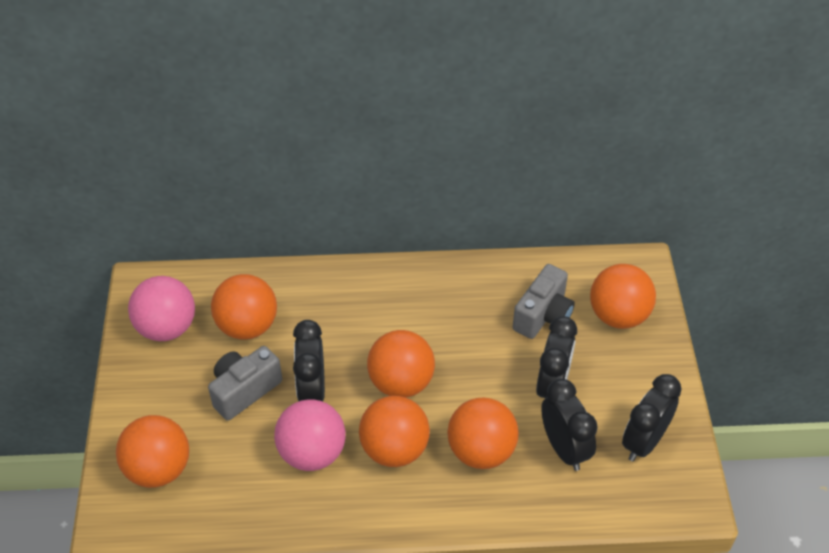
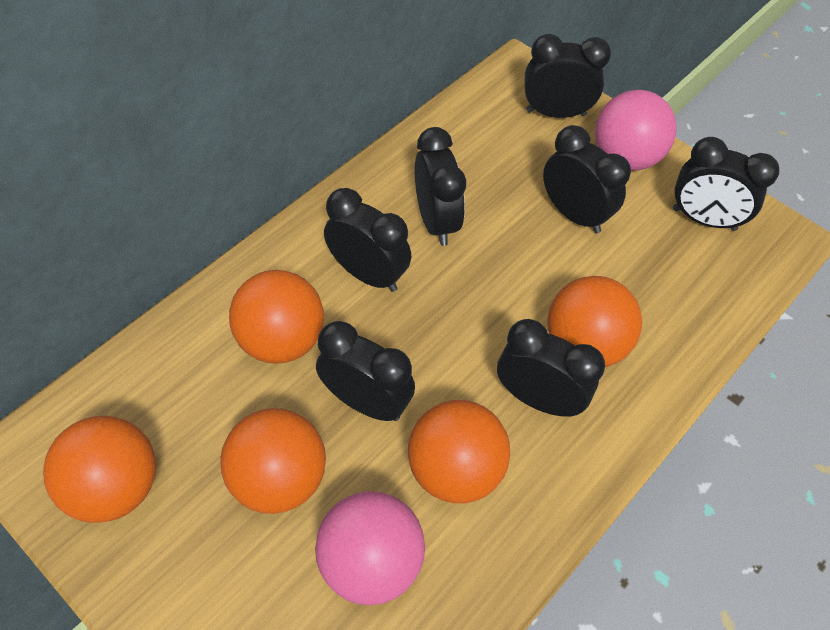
black clock: [293,320,325,401] [536,316,577,398] [541,379,598,471] [622,374,682,461] = 4 -> [316,321,415,421] [324,188,411,292] [415,127,466,246] [497,319,605,417] [524,34,611,118] [543,125,631,233] [673,137,779,231] = 7
grey camera: [208,346,282,421] [513,264,575,339] = 2 -> none = 0
orange ball: [116,415,189,488] [211,274,277,340] [359,396,430,467] [367,330,435,398] [447,398,519,469] [590,264,656,329] = 6 -> [43,416,156,523] [220,408,326,514] [229,270,324,364] [408,400,510,503] [547,276,642,367] = 5

